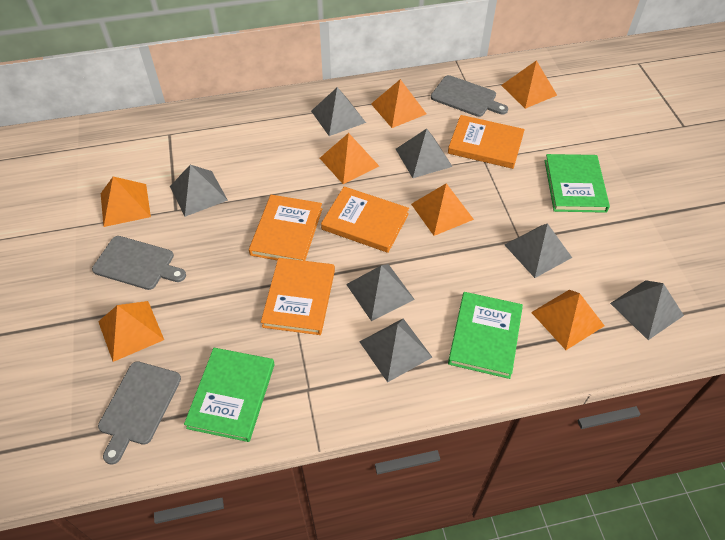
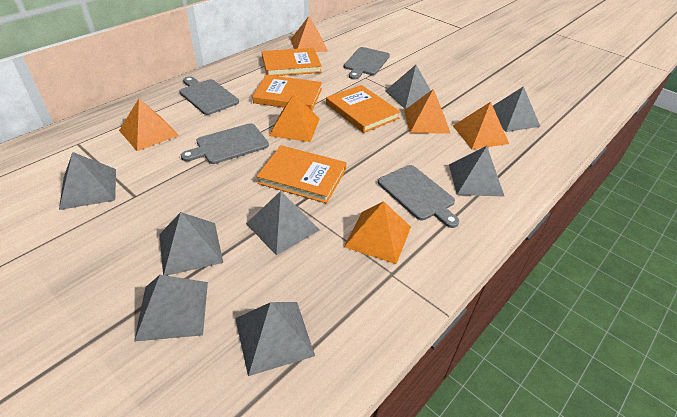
green book: [184,348,275,442] [448,292,523,379] [544,154,610,213] = 3 -> none = 0
grey cutting board: [92,236,186,290] [98,361,181,465] [431,75,508,117] = 3 -> [180,76,239,115] [181,123,269,164] [344,47,390,80] [378,165,459,228] = 4
grey pyramid: [170,165,228,217] [311,87,366,136] [346,264,415,321] [359,318,432,383] [396,128,453,178] [504,223,572,278] [610,280,684,340] = 7 -> [59,152,116,210] [134,275,208,342] [159,212,223,276] [235,302,315,376] [246,191,320,255] [386,65,431,109] [449,146,505,197] [493,86,541,132] = 8
orange pyramid: [98,301,164,362] [101,176,151,227] [320,133,379,184] [371,79,426,128] [411,183,474,236] [501,60,557,109] [531,290,604,350] = 7 -> [119,99,179,151] [269,94,320,142] [290,16,328,52] [344,201,411,264] [404,89,451,134] [453,102,509,149] = 6

